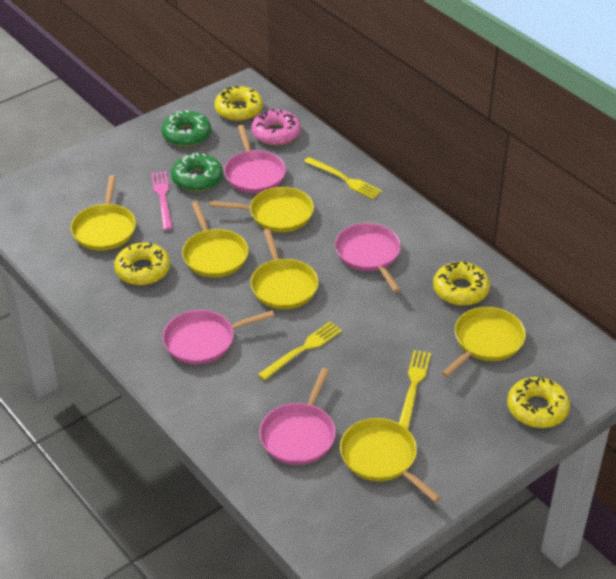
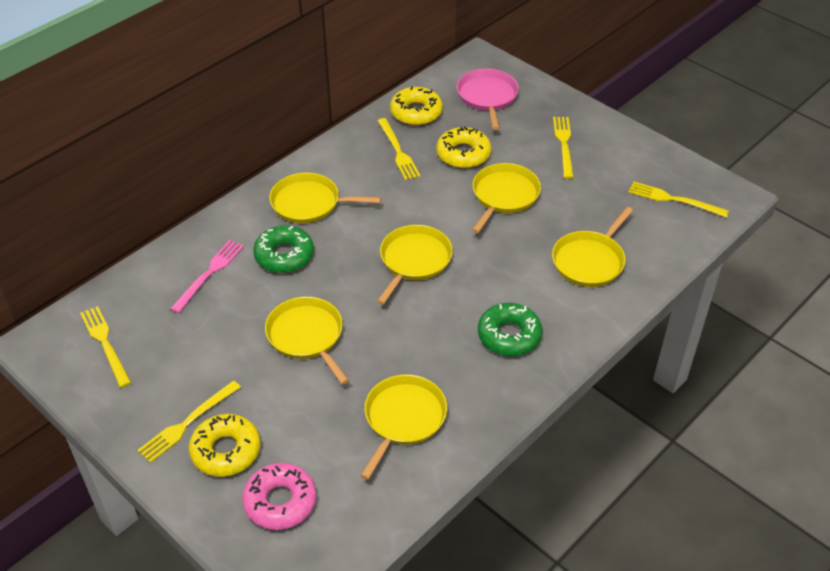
pink pan: [163,310,274,365] [224,125,286,193] [259,368,336,465] [335,223,401,292] = 4 -> [457,69,519,130] = 1
yellow donut: [114,242,170,285] [215,86,263,121] [433,261,490,306] [507,377,570,428] = 4 -> [189,414,260,477] [390,86,443,125] [437,127,491,168] = 3
yellow fork: [258,322,342,380] [304,157,382,199] [399,350,431,429] = 3 -> [80,306,131,388] [137,380,241,463] [377,118,420,180] [553,117,574,179] [628,181,729,218] = 5

